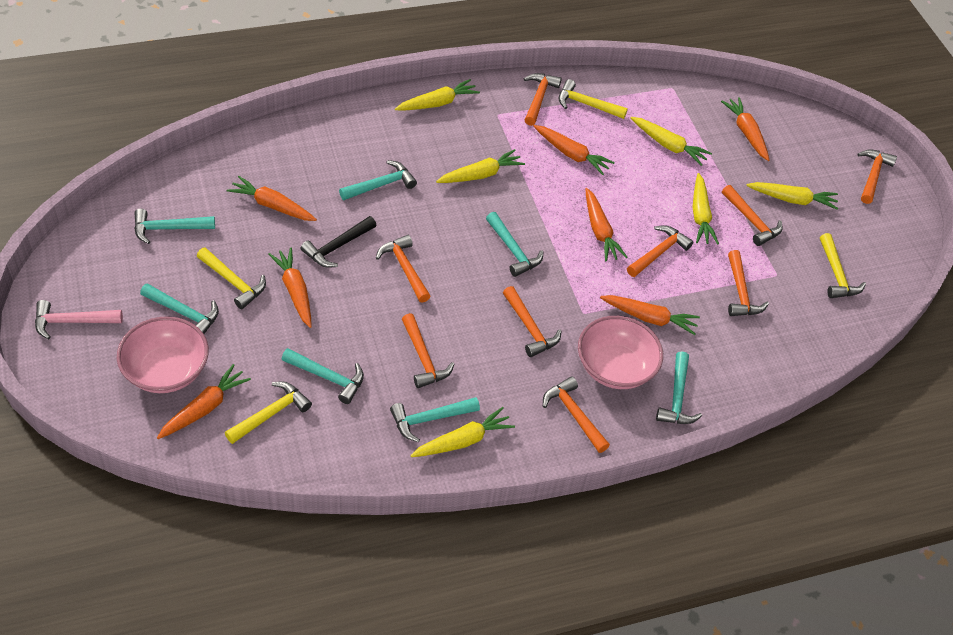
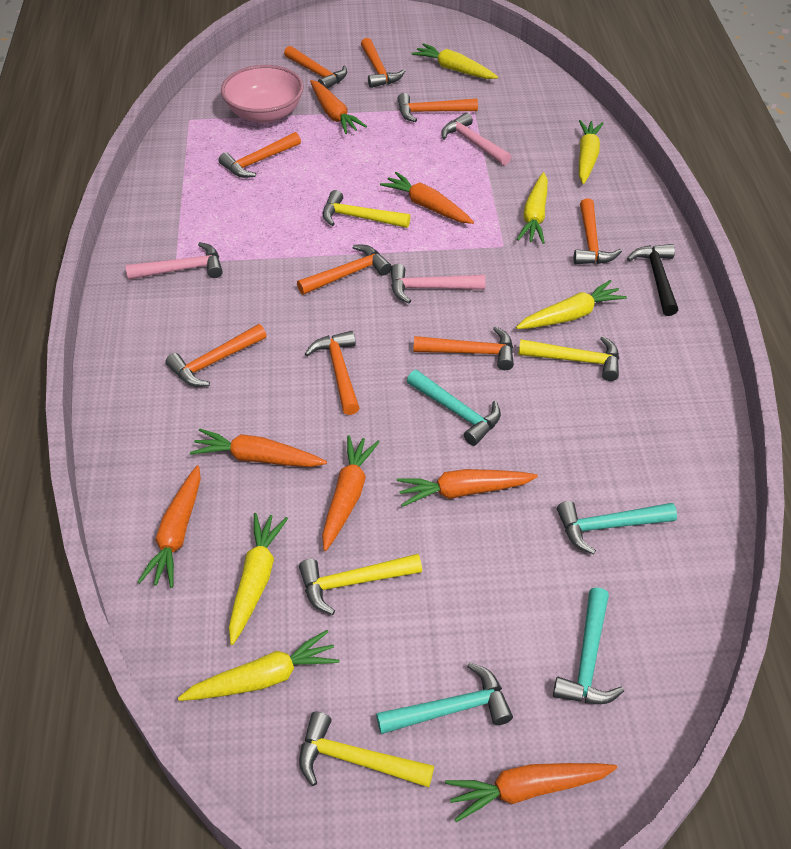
pink bowl: [117,316,209,393] [578,316,663,389] = 2 -> [221,65,304,123] = 1
pink hammer: [35,300,123,340] = 1 -> [126,242,223,280] [390,264,485,303] [441,113,511,166] = 3
turquoise hammer: [134,209,215,244] [140,283,219,334] [282,348,364,404] [339,160,417,200] [390,397,480,442] [486,212,543,277] [656,351,702,424] = 7 -> [376,662,513,734] [407,370,501,446] [553,587,624,704] [557,501,677,555] = 4

